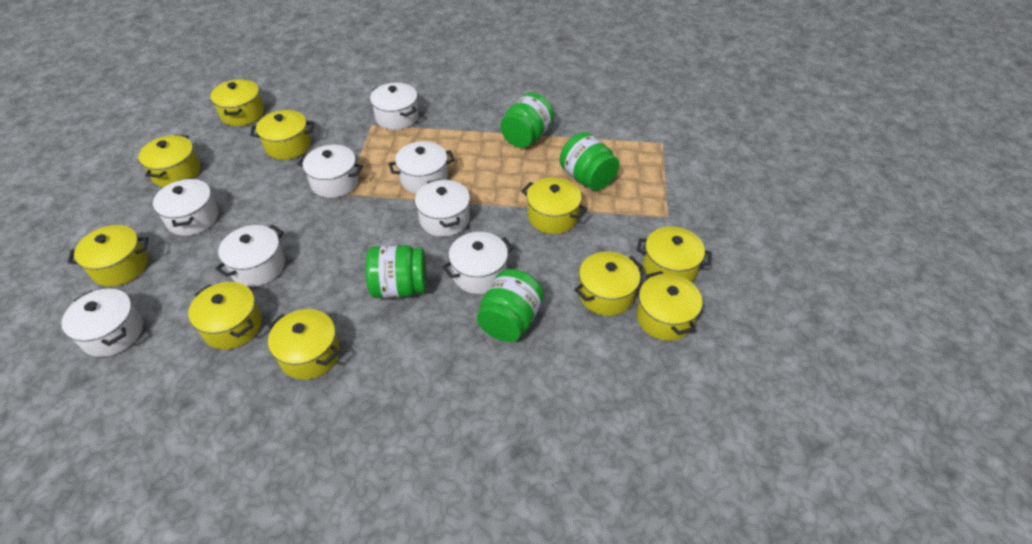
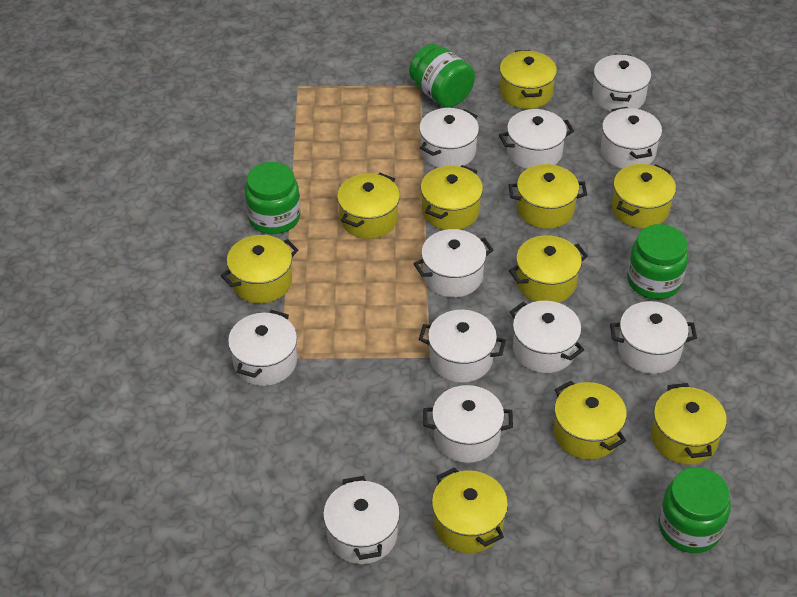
white pot: [62,289,143,357] [153,177,218,236] [215,225,285,287] [297,145,363,198] [370,82,419,130] [389,141,455,194] [415,178,470,237] [442,232,514,294] = 8 -> [228,310,297,386] [323,476,400,564] [413,229,493,298] [419,108,479,168] [419,310,506,383] [423,385,513,463] [499,109,574,169] [510,301,584,373] [592,54,651,111] [601,107,662,169] [610,301,697,374] = 11

